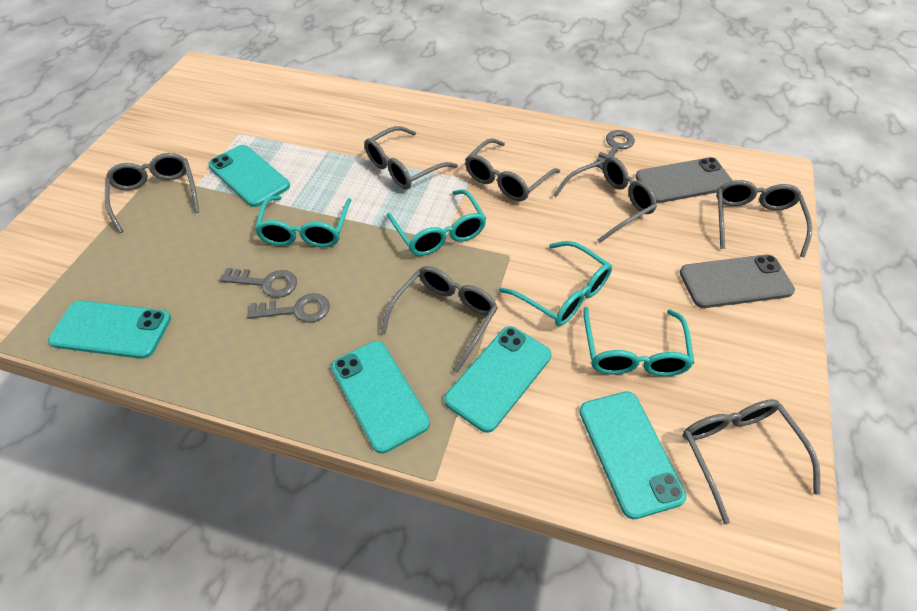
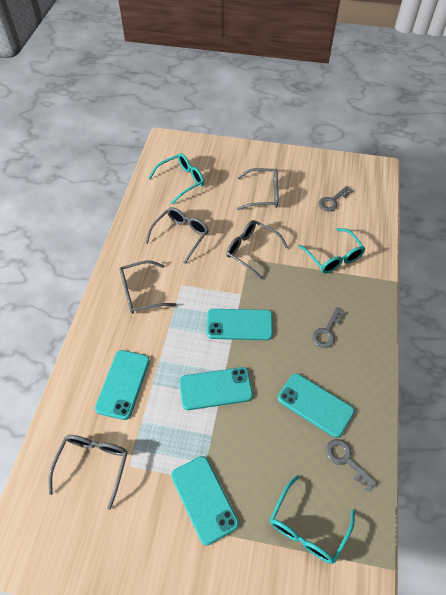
grey glasses: [105,153,199,233] [364,126,458,189] [381,266,498,373] [465,138,560,201] [553,157,657,243] [683,399,820,524] [716,180,812,257] = 7 -> [49,435,128,510] [119,260,177,314] [146,207,209,264] [226,220,288,280] [237,168,279,210] = 5
grey phone: [635,157,733,203] [680,255,795,308] = 2 -> none = 0
turquoise glasses: [255,196,352,247] [387,190,486,256] [499,241,612,326] [583,307,694,376] = 4 -> [149,153,204,204] [270,475,355,564] [298,228,365,274] = 3

